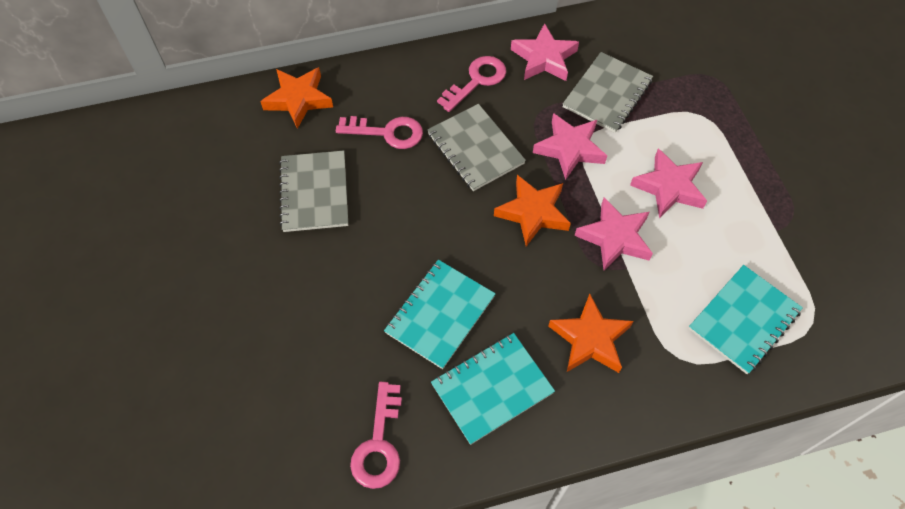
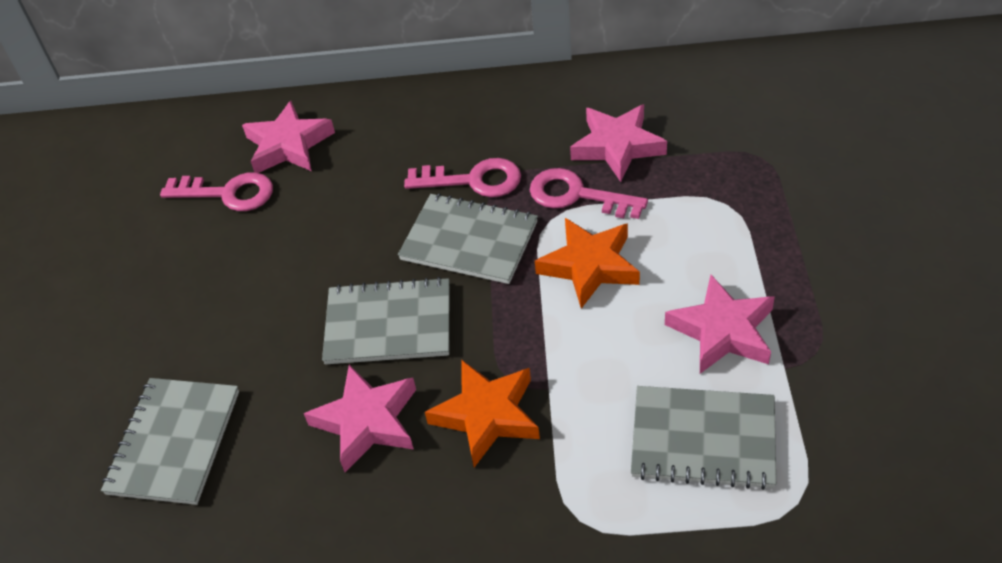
grey notebook: [279,150,348,232] [427,104,526,191] [563,52,653,133] = 3 -> [101,378,239,505] [322,277,449,364] [398,193,538,284] [631,386,776,490] = 4
orange star: [260,67,333,129] [494,175,571,246] [549,294,633,373] = 3 -> [425,360,540,467] [535,218,640,309] = 2
turquoise notebook: [384,260,496,369] [431,333,555,445] [688,265,803,374] = 3 -> none = 0

